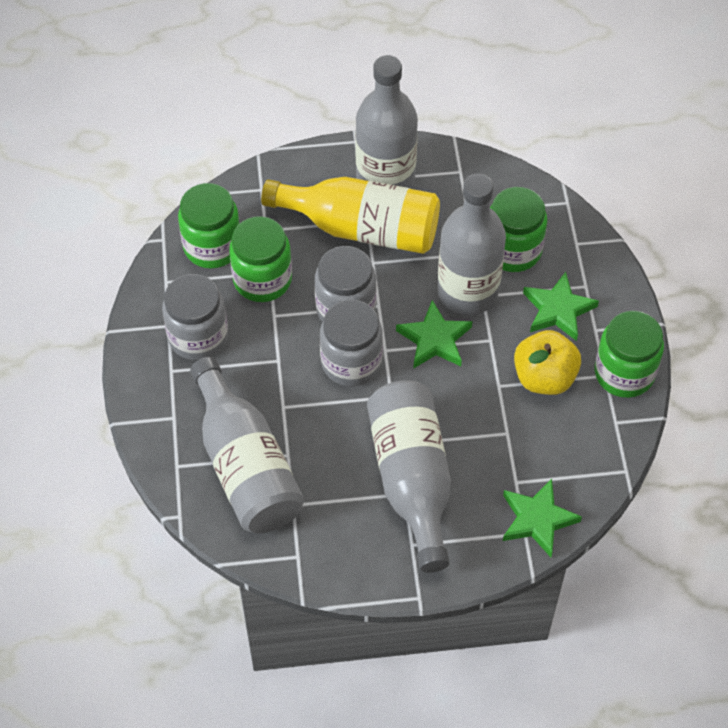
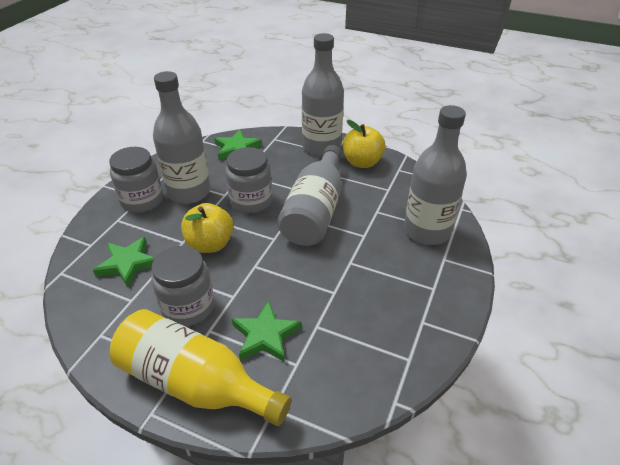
green jar: [178,183,240,269] [229,216,292,302] [490,187,547,272] [595,311,664,398] = 4 -> none = 0
yellow apple: [514,330,581,395] = 1 -> [181,203,233,253] [343,120,386,168] = 2

